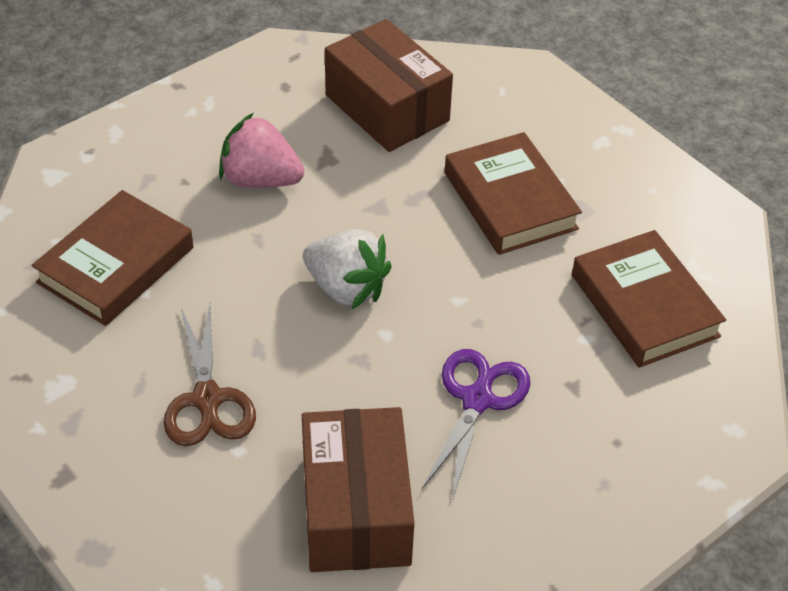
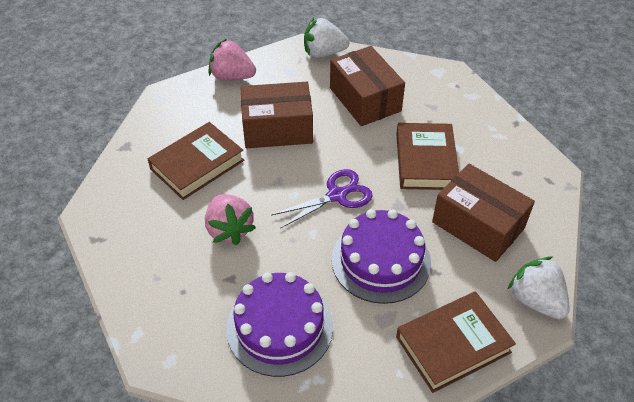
brown box: [302,407,414,572] [325,19,453,152] = 2 -> [240,82,313,148] [330,46,405,126] [432,164,535,262] = 3
brown scissors: [164,304,256,446] = 1 -> none = 0
pink strawberry: [219,113,304,188] = 1 -> [205,194,256,245] [209,39,256,80] = 2
purple cake: none = 0 -> [226,272,333,377] [331,209,431,304] = 2
white strawberry: [303,229,392,309] = 1 -> [304,17,349,58] [507,256,570,319] = 2

